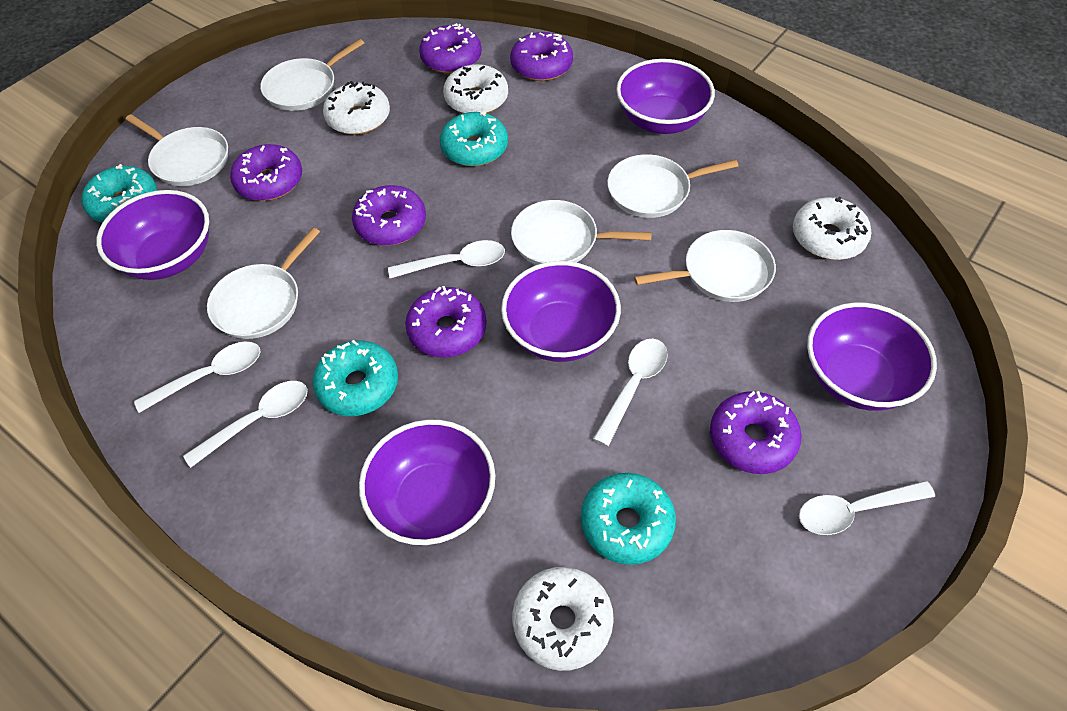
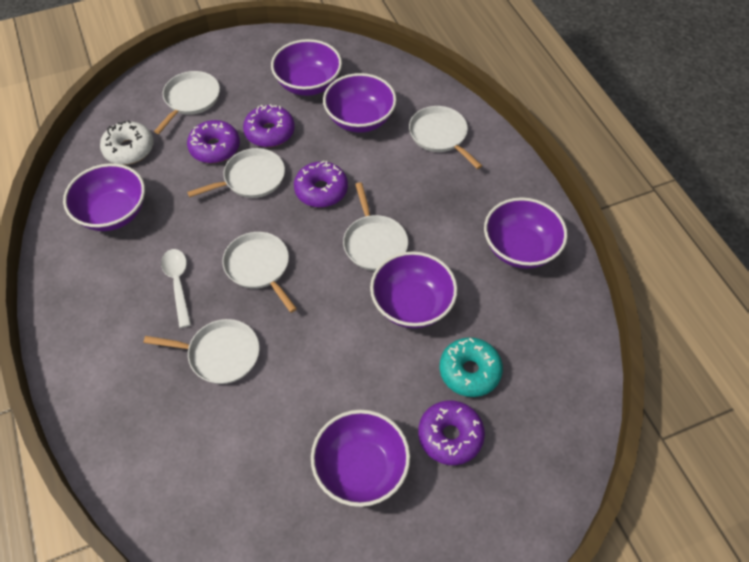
purple bowl: [96,190,209,280] [359,420,495,545] [501,261,621,362] [616,59,715,134] [807,302,937,411] = 5 -> [63,163,145,231] [271,39,342,96] [311,410,410,507] [323,73,397,133] [370,251,457,328] [484,197,568,269] = 6
purple donut: [230,144,302,201] [352,185,426,246] [405,286,487,358] [419,23,482,73] [510,32,573,81] [710,391,802,474] = 6 -> [187,120,240,163] [243,104,295,147] [294,161,348,207] [418,400,485,465] = 4
turquoise donut: [81,164,157,223] [313,340,398,416] [440,111,508,166] [581,473,676,565] = 4 -> [440,337,503,397] = 1
white donut: [323,81,390,135] [443,64,508,114] [512,567,614,671] [793,196,872,260] = 4 -> [100,120,154,165] = 1
white spoon: [134,341,260,413] [183,381,308,468] [388,240,505,278] [593,339,668,446] [799,481,935,535] = 5 -> [161,249,191,328] = 1

